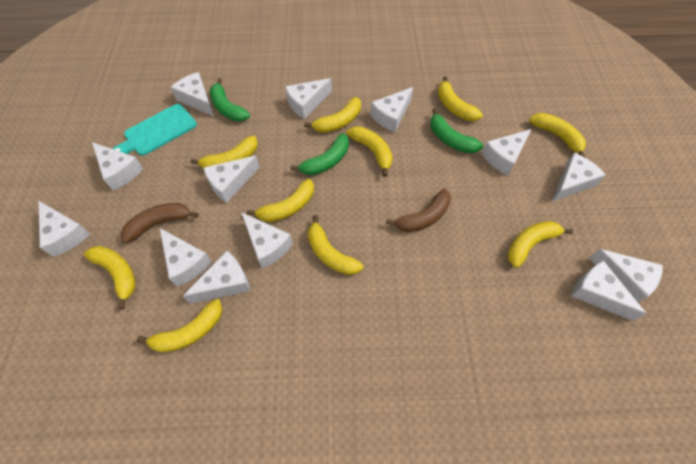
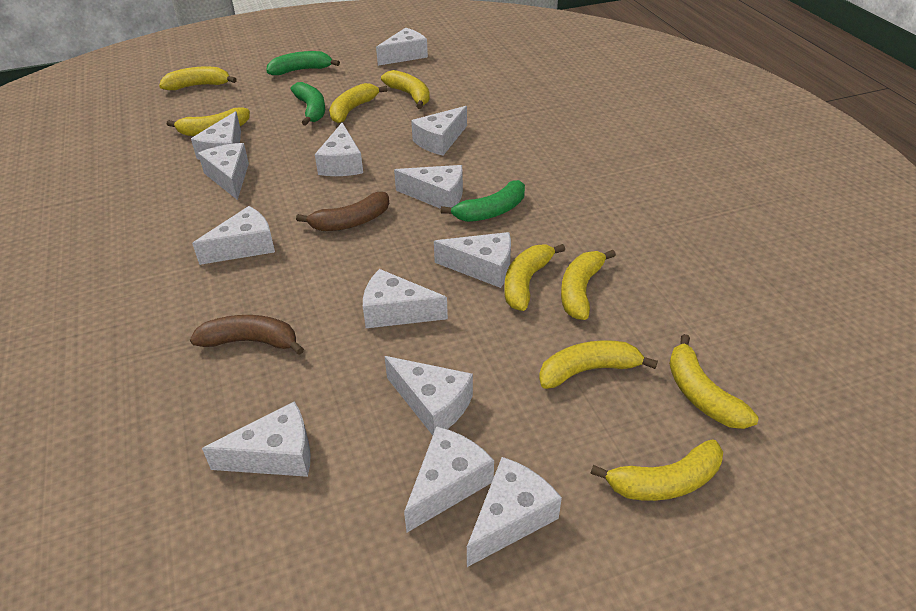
turquoise cutting board: [112,104,197,156] = 1 -> none = 0
yellow banana: [84,246,136,309] [137,299,222,353] [190,136,258,169] [247,179,314,222] [304,97,361,133] [308,215,363,275] [347,126,393,177] [438,76,483,121] [508,221,573,268] [529,113,586,157] = 10 -> [159,66,237,90] [167,108,250,136] [329,83,387,123] [381,70,430,109] [505,244,565,311] [539,340,658,389] [561,250,616,320] [591,439,723,501] [669,334,759,429] = 9

